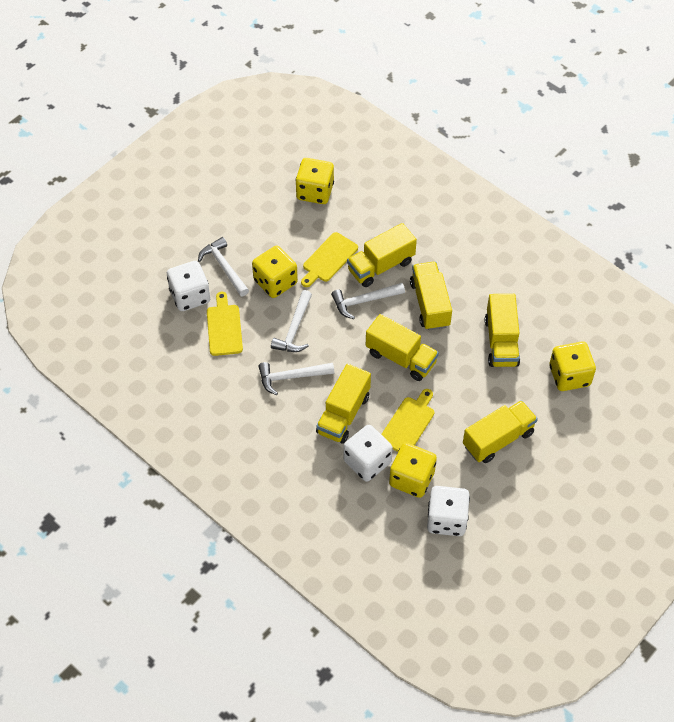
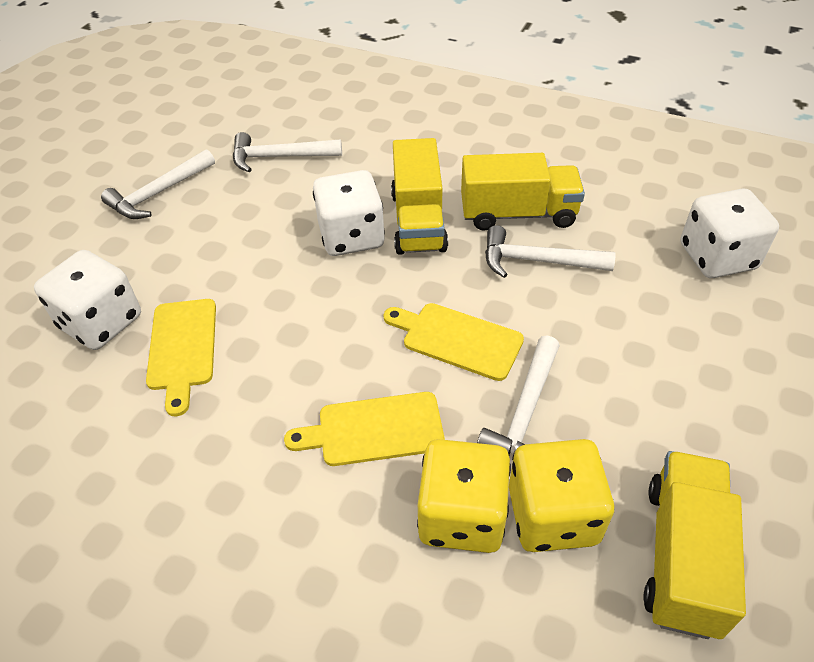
yellow dice: [252,245,298,298] [295,158,334,204] [389,443,437,498] [549,341,596,391] = 4 -> [417,439,511,553] [509,439,614,552] = 2
yellow truck: [316,364,371,444] [347,223,417,287] [366,314,439,381] [410,262,452,330] [463,400,538,463] [485,294,520,367] = 6 -> [391,138,448,255] [461,153,585,231] [643,451,746,639] = 3

